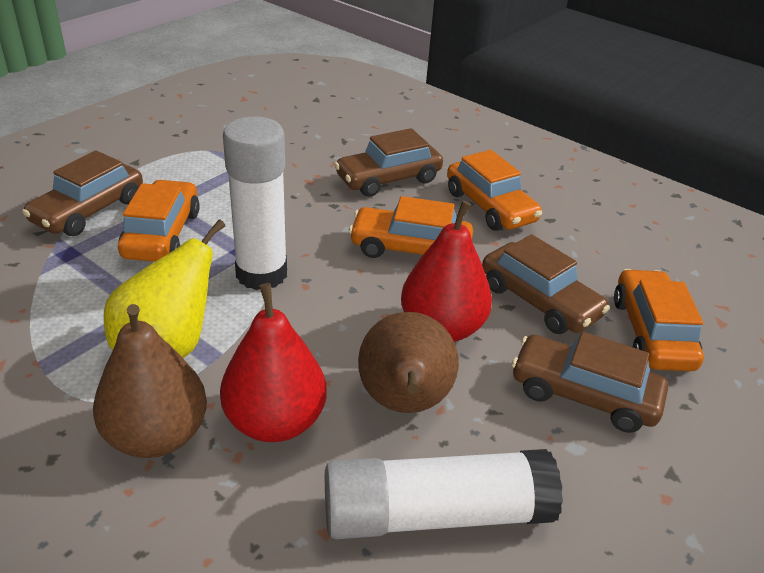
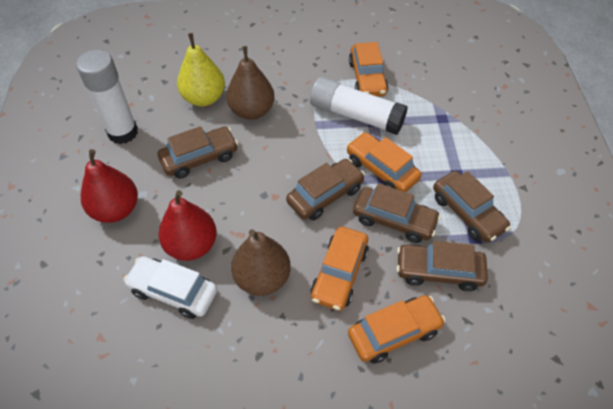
brown car: [22,150,143,236] [334,128,443,197] [482,234,610,334] [512,332,668,433] = 4 -> [158,126,238,179] [286,159,365,221] [353,183,441,243] [397,241,488,291] [433,171,511,243] = 5
white car: none = 0 -> [123,256,217,319] = 1

